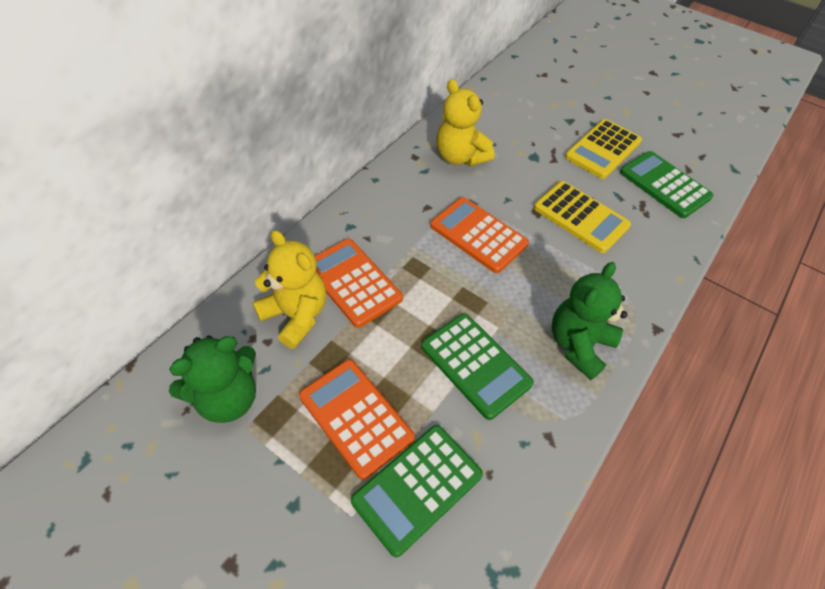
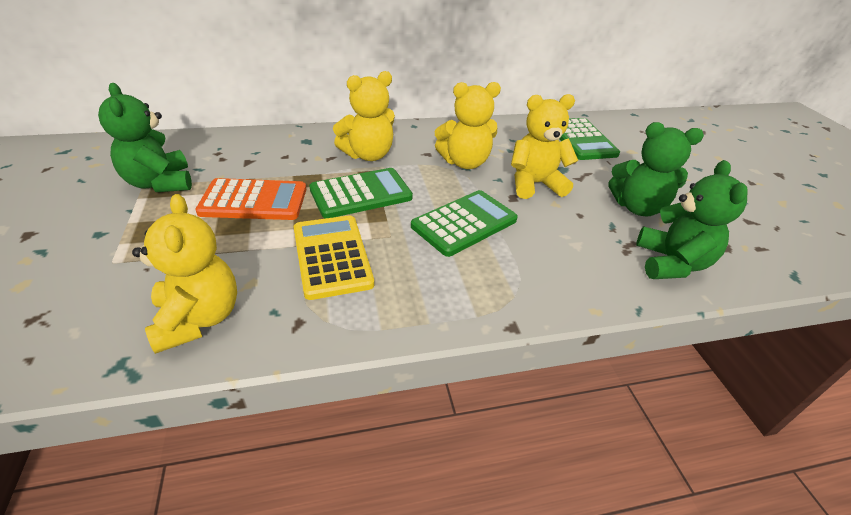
green teddy bear: [169,335,256,423] [552,262,627,380] = 2 -> [98,83,192,192] [608,122,704,216] [636,160,747,279] = 3
orange calculator: [299,359,415,480] [315,239,403,328] [430,197,529,273] = 3 -> [195,178,306,220] = 1
yellow calculator: [534,181,631,253] [565,119,642,179] = 2 -> [294,215,374,300] = 1
yellow teddy bear: [252,230,326,349] [436,79,494,166] = 2 -> [132,194,237,354] [333,71,395,161] [435,82,501,169] [511,94,578,199] = 4

